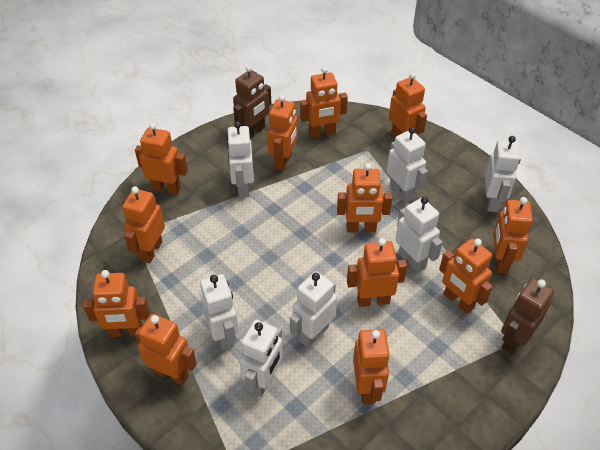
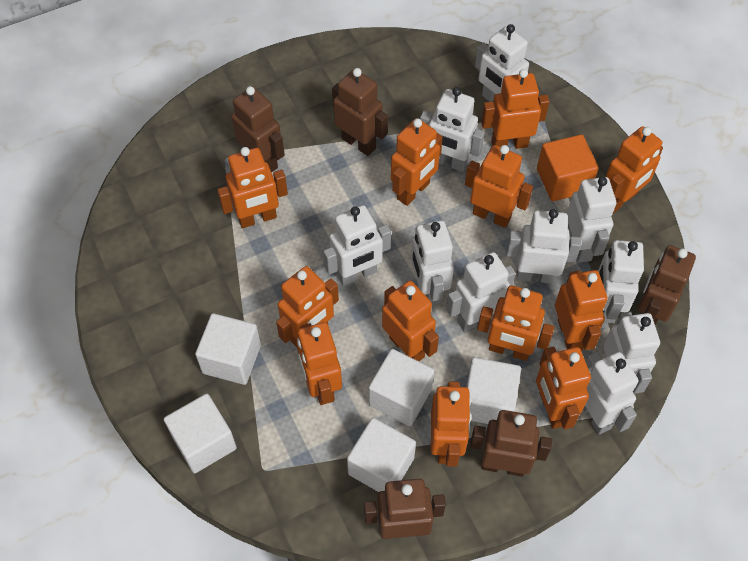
brown robot: [233,65,271,138] [501,278,554,354] = 2 -> [231,86,285,173] [332,68,388,156] [364,479,446,539] [470,410,552,477] [638,245,696,325] = 5
orange cube: none = 0 -> [537,135,599,201] = 1
white cube: none = 0 -> [164,394,237,473] [195,313,261,385] [347,418,416,492] [369,349,434,426] [466,357,521,424] = 5
white robot: [200,274,239,351] [227,121,254,198] [239,320,283,397] [290,271,337,347] [387,127,428,203] [395,197,443,273] [485,136,520,212] = 7 -> [323,205,391,286] [411,220,454,305] [420,87,485,172] [446,252,516,332] [475,24,529,102] [506,209,581,284] [567,177,616,263] [583,352,639,435] [598,240,644,324] [603,312,660,393] = 10

